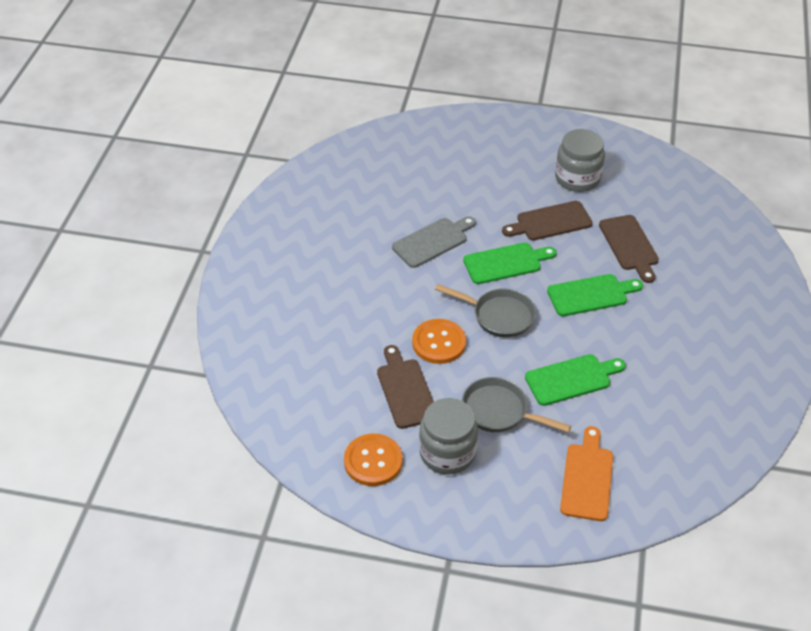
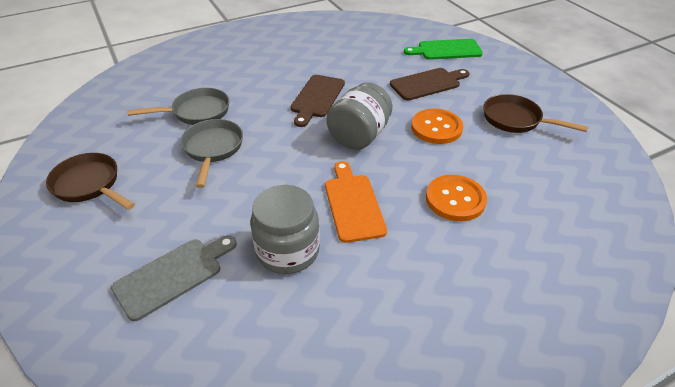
brown cutting board: [377,345,434,429] [502,201,593,240] [599,215,659,283] = 3 -> [291,75,345,127] [390,68,469,101] = 2
brown pan: none = 0 -> [46,153,135,210] [483,94,588,133] = 2
green cutting board: [463,243,557,284] [525,354,626,406] [547,274,643,316] = 3 -> [404,39,483,60] = 1

